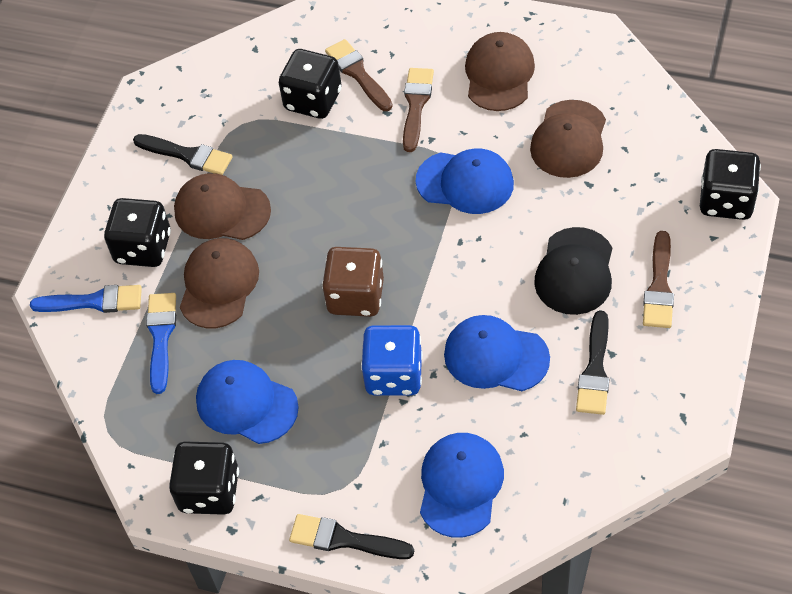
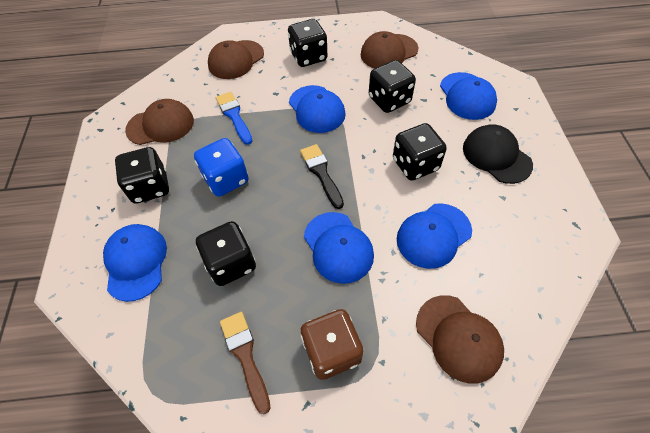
black brush: [133,134,233,175] [289,514,414,559] [576,311,610,415] = 3 -> [300,144,344,209] = 1
black dice: [104,198,171,267] [169,442,239,515] [279,49,341,119] [700,149,761,220] = 4 -> [115,147,169,204] [196,221,256,286] [288,19,327,67] [369,60,416,113] [393,123,447,181] = 5
blue brush: [30,285,142,313] [146,293,176,394] = 2 -> [216,92,253,145] = 1
blue cap: [196,360,299,444] [416,148,514,214] [420,433,504,538] [444,315,550,391] = 4 -> [103,224,167,302] [289,85,346,133] [304,212,374,284] [397,203,472,269] [440,72,497,120] = 5
brown brush: [325,39,393,111] [403,68,434,152] [643,231,674,328] = 3 -> [220,312,271,414] = 1

